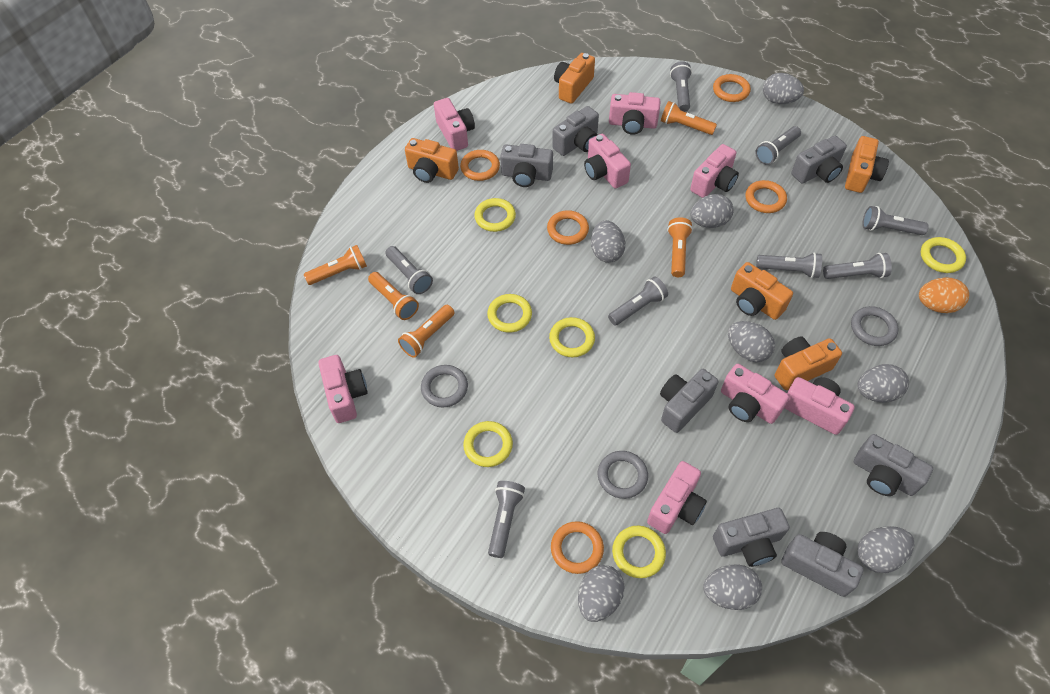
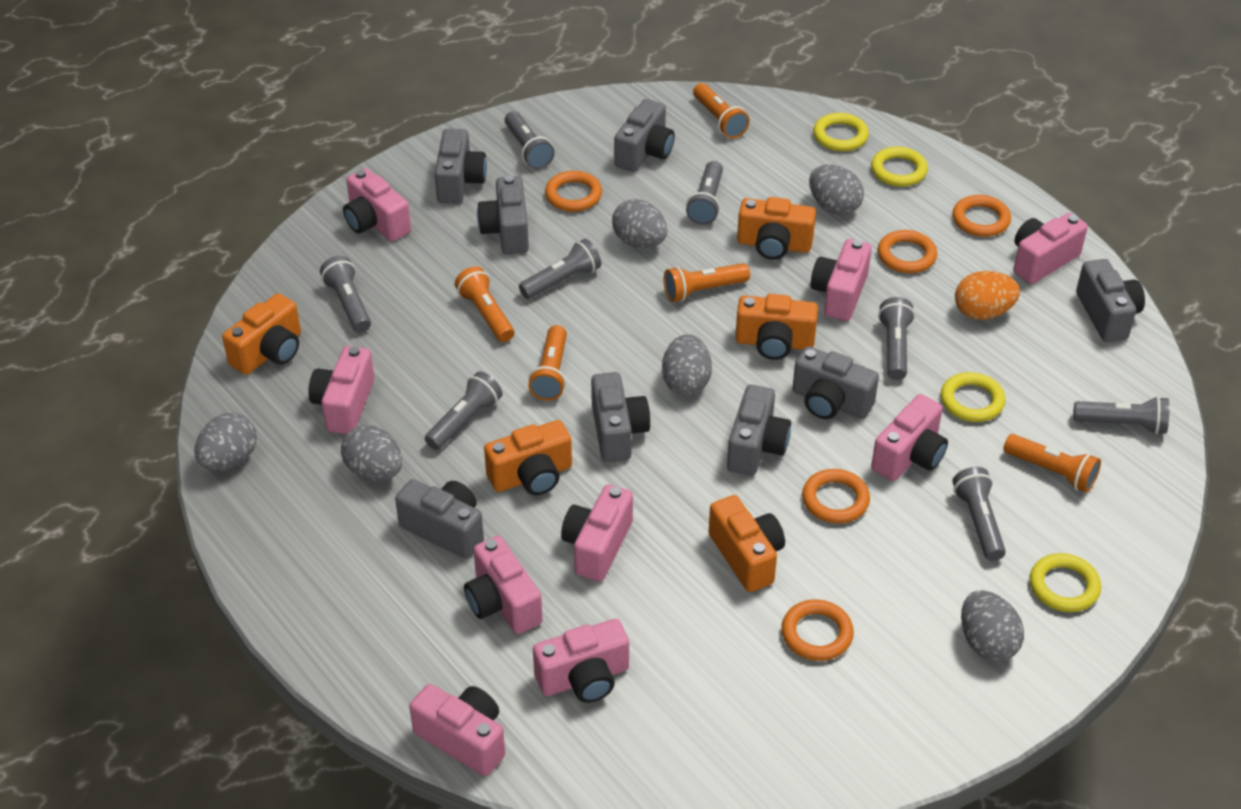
grey camera: [500,144,553,187] [552,106,599,156] [660,369,718,433] [713,508,790,567] [781,532,864,597] [791,136,847,184] [854,434,933,496] = 7 -> [395,479,484,559] [435,129,487,204] [477,176,529,254] [591,372,650,462] [614,99,675,172] [727,385,791,476] [793,346,879,419] [1076,259,1145,342] = 8
grey egg: [578,565,625,622] [591,220,625,263] [690,194,734,228] [703,564,762,610] [728,321,775,362] [763,73,804,104] [857,364,909,402] [857,526,915,573] = 8 -> [195,413,257,471] [341,425,402,481] [612,199,667,248] [662,334,712,395] [809,165,864,215] [961,590,1024,661] = 6
grey ring: [421,365,468,408] [598,451,648,499] [851,306,898,346] = 3 -> none = 0
pink camera: [318,355,368,423] [434,98,475,151] [584,134,631,189] [609,92,661,135] [647,461,707,534] [690,144,739,198] [721,364,790,424] [784,377,855,435] = 8 -> [308,346,374,434] [343,168,411,242] [409,684,505,776] [464,536,543,634] [533,619,629,703] [561,484,633,582] [811,239,872,321] [871,394,948,481] [1013,213,1088,284] = 9
yellow ring: [463,421,513,467] [474,198,516,232] [487,294,532,333] [549,317,595,357] [612,526,666,578] [921,237,966,273] = 6 -> [813,113,869,151] [871,147,928,187] [941,372,1005,422] [1030,553,1101,612] = 4

